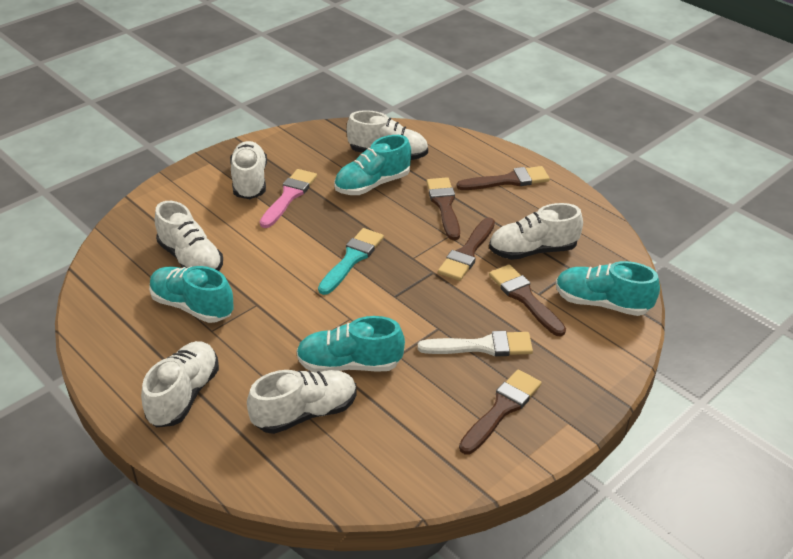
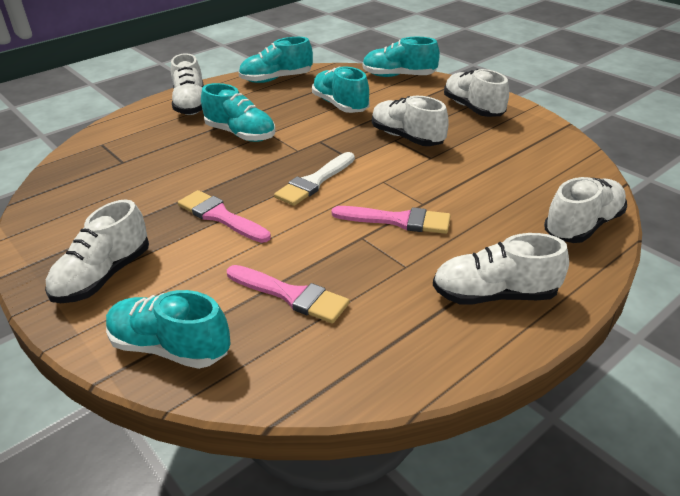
brown brush: [426,177,460,240] [438,218,495,281] [457,166,550,190] [459,369,541,454] [489,264,566,337] = 5 -> none = 0
pink brush: [260,169,317,228] = 1 -> [178,190,271,243] [227,265,350,323] [332,206,451,234] = 3
turquoise brush: [318,228,384,295] = 1 -> none = 0
turquoise shoe: [149,266,234,323] [296,316,405,373] [334,135,411,195] [556,261,660,316] = 4 -> [106,290,231,369] [201,83,275,142] [238,37,313,83] [312,66,370,113] [363,37,440,77] = 5

